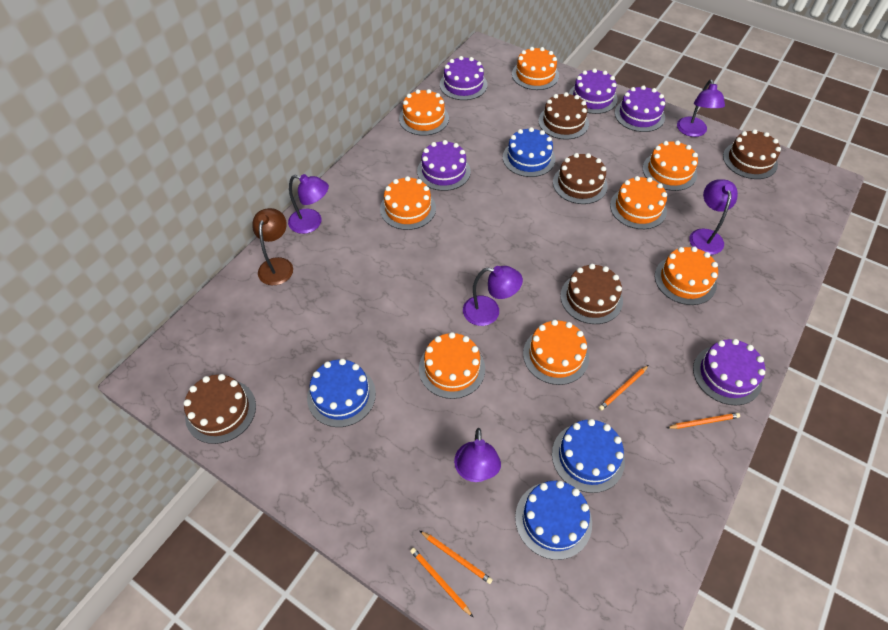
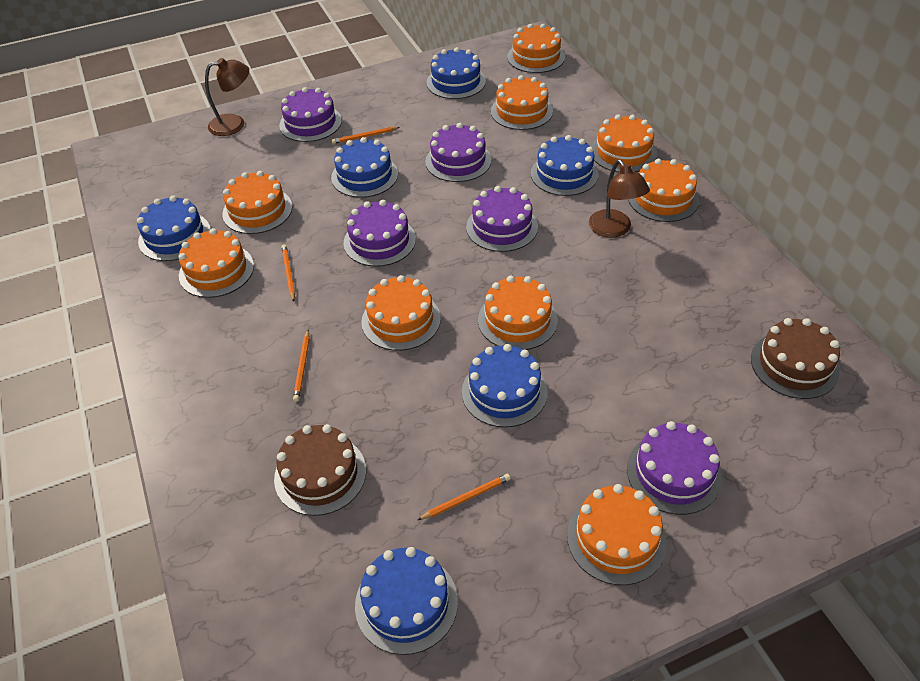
blue cake: [307,359,376,427] [503,127,555,177] [515,481,592,560] [552,419,625,493] = 4 -> [137,196,211,261] [331,137,398,198] [355,547,458,655] [426,47,486,99] [462,344,548,427] [531,135,599,196] = 6
brown cake: [184,374,256,444] [538,92,589,139] [553,153,608,204] [560,264,623,324] [723,129,781,179] = 5 -> [274,424,366,516] [751,318,840,399] = 2
brown lamp: [252,208,293,285] = 1 -> [205,58,249,136] [589,160,650,238] = 2
orange cake: [380,176,436,230] [399,89,449,136] [419,332,485,399] [512,47,559,90] [523,320,589,385] [610,176,667,229] [643,140,698,191] [655,246,718,305] = 8 -> [179,228,254,298] [222,171,292,234] [361,275,441,351] [478,276,558,350] [491,75,553,130] [507,24,565,73] [567,484,667,585] [591,114,657,173] [628,159,699,222] = 9
purple lamp: [288,174,329,234] [454,428,501,482] [463,266,523,326] [677,79,725,137] [690,179,738,255] = 5 -> none = 0

